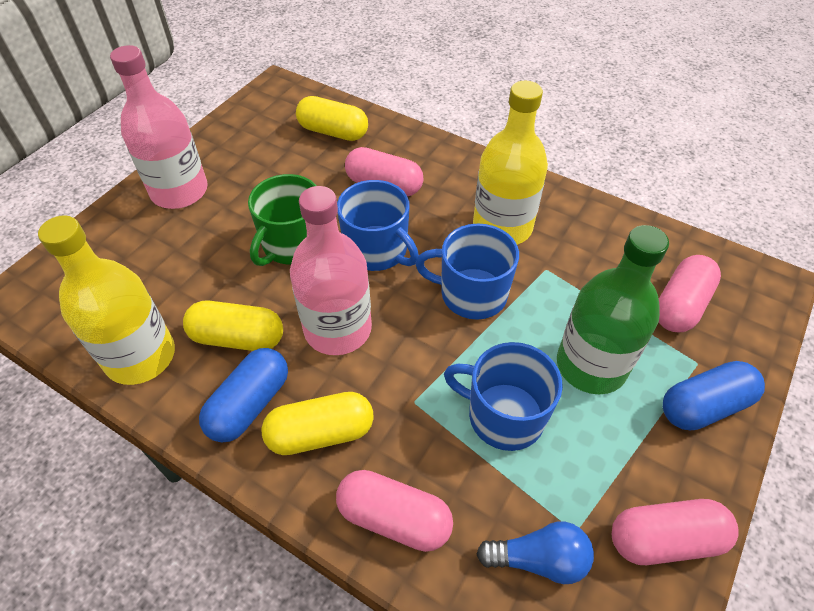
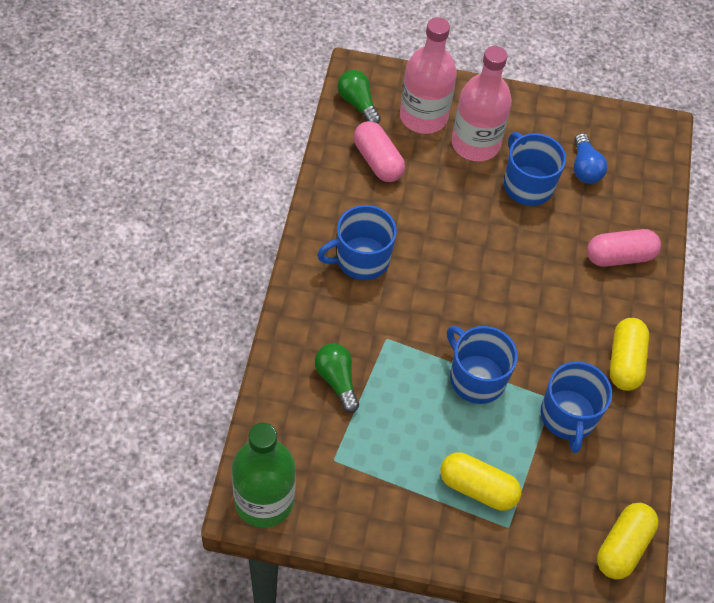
blue capsule: [199,348,288,443] [663,361,765,430] = 2 -> none = 0
blue mug: [337,180,419,271] [415,224,519,320] [444,342,563,451] = 3 -> [317,205,397,280] [447,326,518,404] [504,132,566,206] [540,362,612,453] = 4
green light bulb: none = 0 -> [315,343,359,413] [338,70,381,124] = 2
green mug: [248,174,316,266] = 1 -> none = 0
pink capsule: [336,470,453,552] [345,147,423,196] [612,499,739,565] [659,255,721,332] = 4 -> [354,121,405,182] [587,229,661,267] = 2
yellow bottle: [38,215,175,385] [473,81,548,245] = 2 -> none = 0

